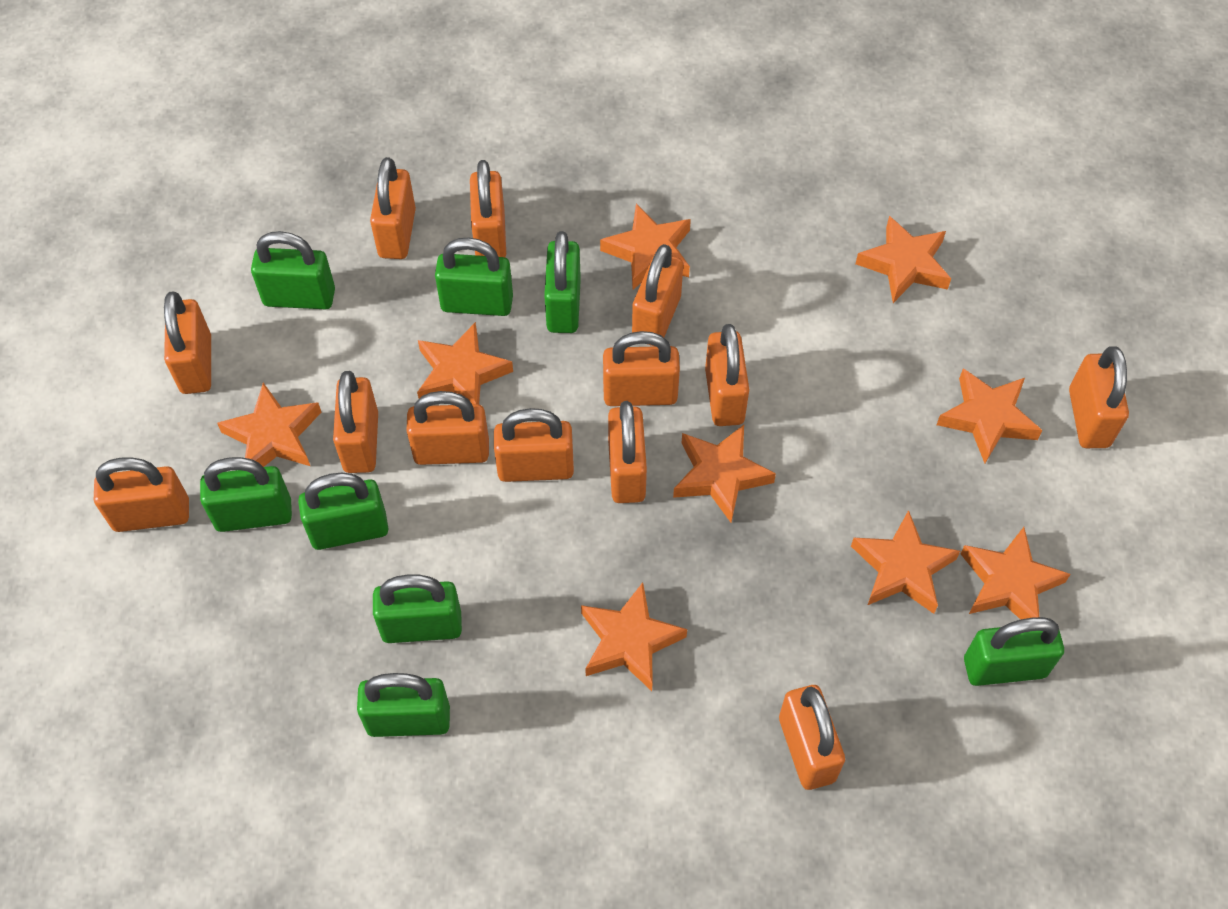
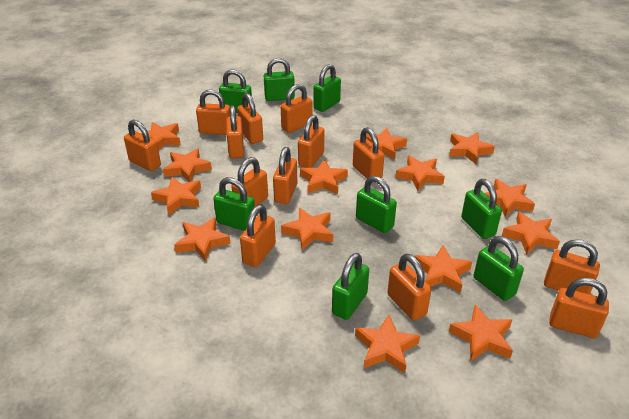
orange star: [217,383,321,467] [417,322,513,404] [581,582,687,691] [600,204,691,290] [673,425,776,522] [851,510,960,614] [856,216,951,303] [936,369,1042,463] [960,527,1071,620] = 9 -> [141,122,181,150] [151,177,201,215] [163,148,212,182] [174,217,231,262] [281,208,333,250] [300,159,348,194] [355,315,420,373] [366,128,407,160] [395,156,445,191] [414,245,472,293] [449,132,495,164] [449,305,513,361] [485,179,535,218] [502,211,560,255] = 14

